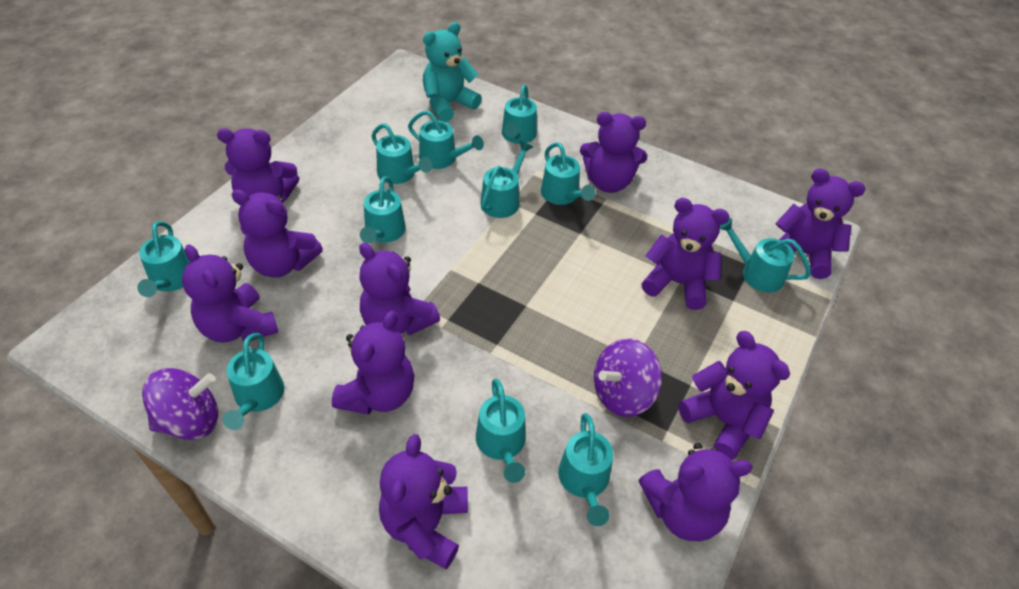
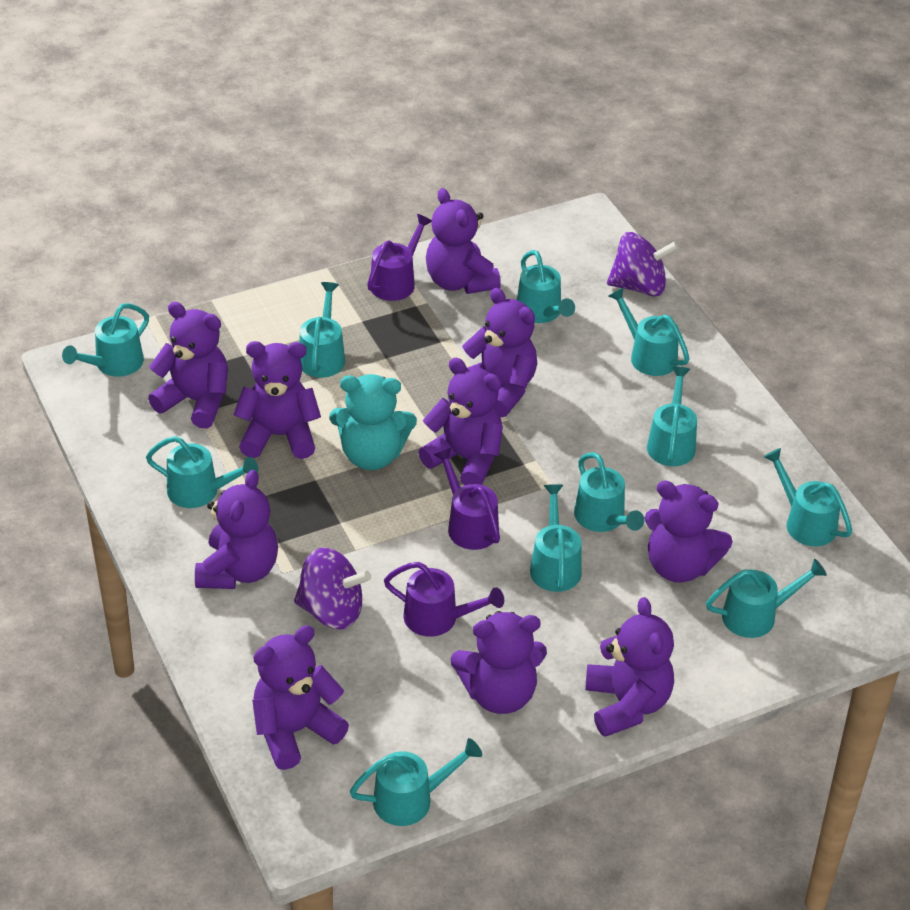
purple teddy bear: [182,244,278,343] [217,128,299,201] [231,189,323,278] [332,310,414,414] [359,243,440,335] [379,434,468,569] [580,112,648,193] [638,443,753,541] [641,198,730,310] [678,331,790,460] [775,168,866,279] = 11 -> [148,302,228,429] [195,470,278,589] [234,341,321,459] [252,625,349,770] [418,358,503,485] [426,188,501,294] [451,611,547,714] [462,288,537,417] [585,597,674,737] [645,480,733,583] = 10
purple watering can: none = 0 -> [367,214,432,301] [384,562,504,637] [433,447,500,550] = 3

